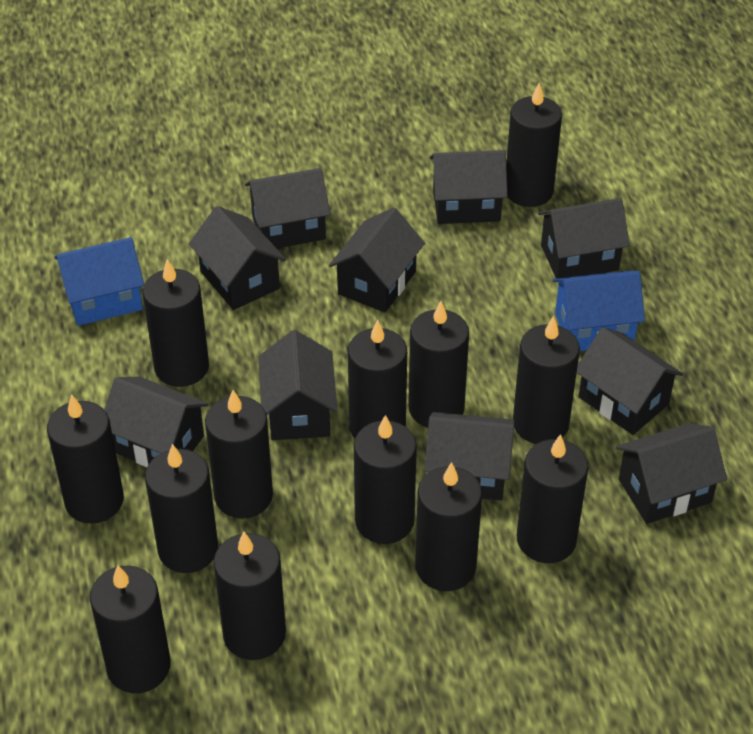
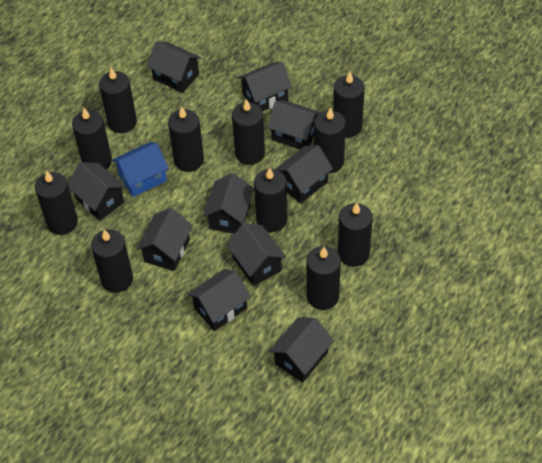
black candle: [47,394,124,524] [90,565,171,693] [143,259,209,387] [145,444,218,573] [205,390,273,519] [213,532,286,660] [348,319,407,438] [354,415,417,544] [408,301,469,428] [415,462,482,591] [506,83,562,207] [513,316,580,444] [517,434,588,563] = 13 -> [35,170,78,235] [72,108,112,169] [91,229,133,293] [99,68,137,133] [168,106,204,172] [232,99,265,165] [254,167,288,232] [306,246,341,310] [314,107,346,173] [333,72,365,138] [338,203,373,267] = 11
blue house: [54,237,144,326] [553,271,645,351] = 2 -> [112,142,169,197] = 1

